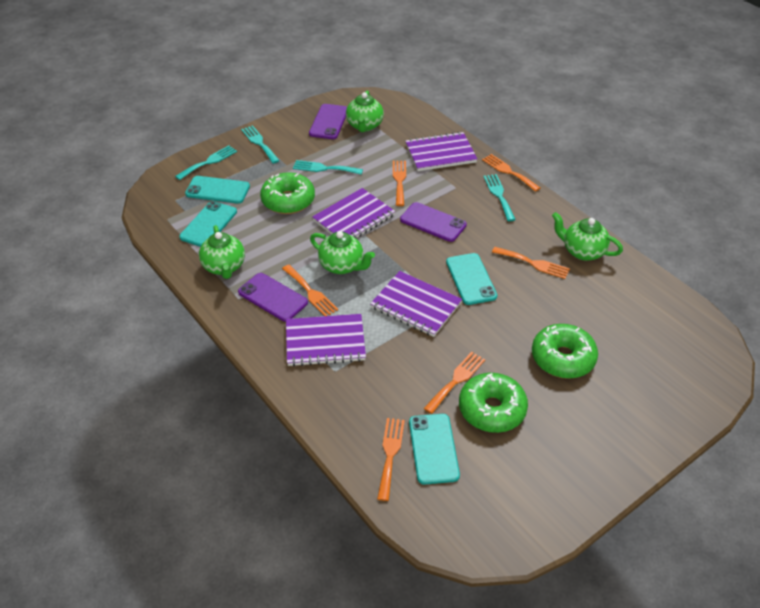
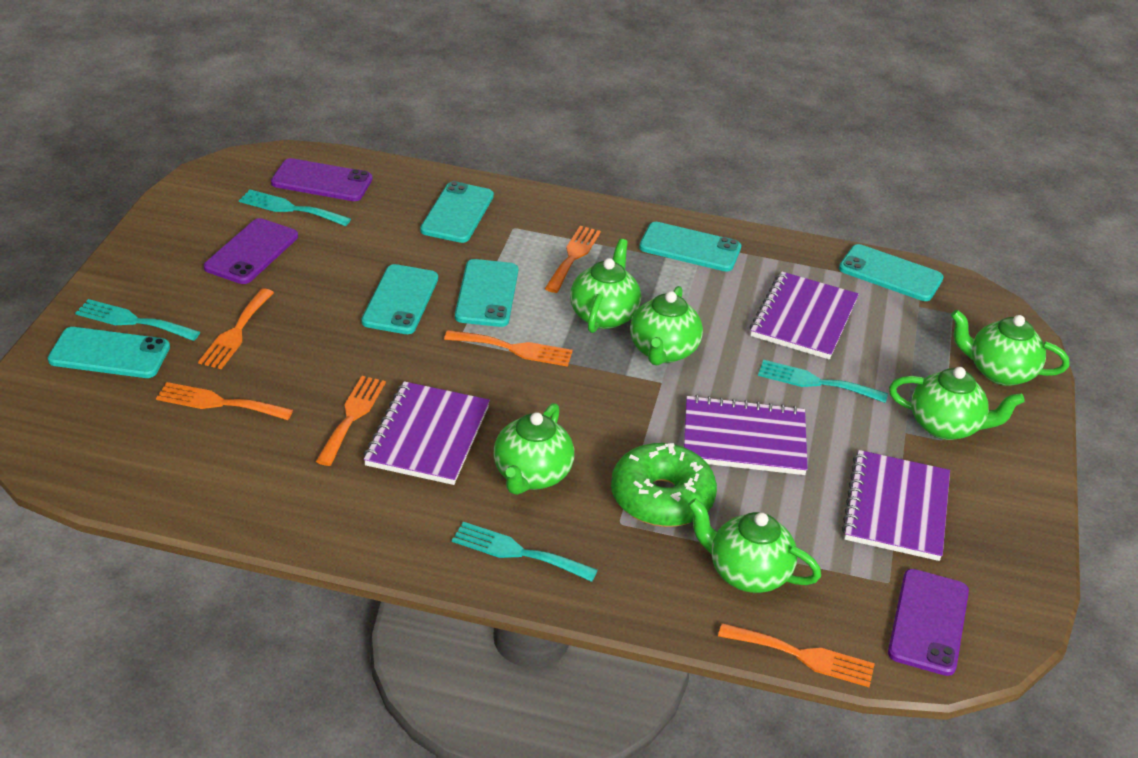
green donut: [260,172,315,214] [459,373,528,433] [532,324,598,379] = 3 -> [611,443,717,527] = 1
green teapot: [199,225,245,279] [310,231,375,274] [346,91,384,132] [552,212,623,261] = 4 -> [494,403,574,495] [570,239,641,333] [630,286,703,365] [688,498,821,593] [889,367,1025,440] [951,310,1069,386] = 6
turquoise phone: [179,201,237,247] [185,176,250,204] [409,414,460,485] [446,253,497,305] = 4 -> [48,327,170,378] [361,264,438,334] [420,181,494,243] [455,259,518,327] [639,222,741,272] [839,244,944,301] = 6

